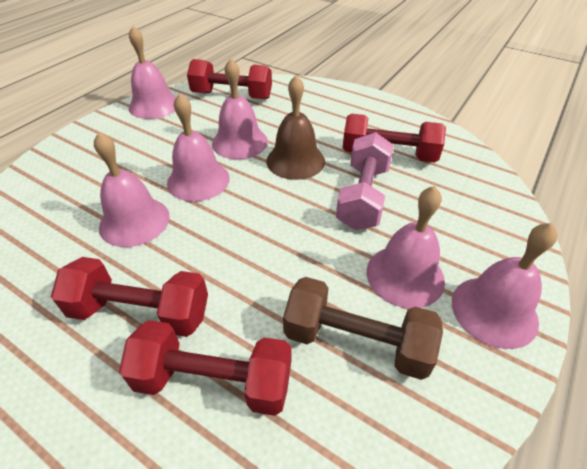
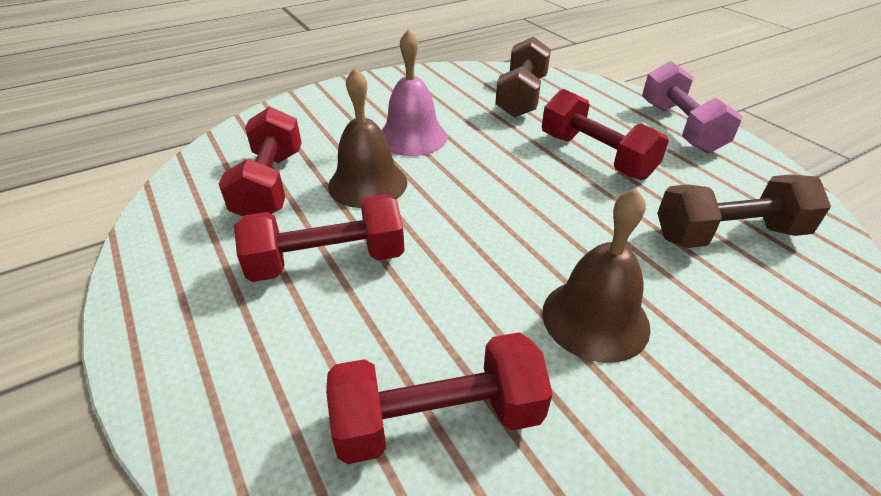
brown bell: [266,75,325,180] = 1 -> [328,67,407,208] [542,188,651,363] = 2
brown dumbbell: [283,277,443,380] = 1 -> [495,37,551,118] [657,174,831,248] = 2
pink bell: [94,132,170,247] [129,26,176,119] [167,93,230,202] [212,58,268,159] [367,186,445,308] [452,223,558,349] = 6 -> [382,29,448,156] = 1

